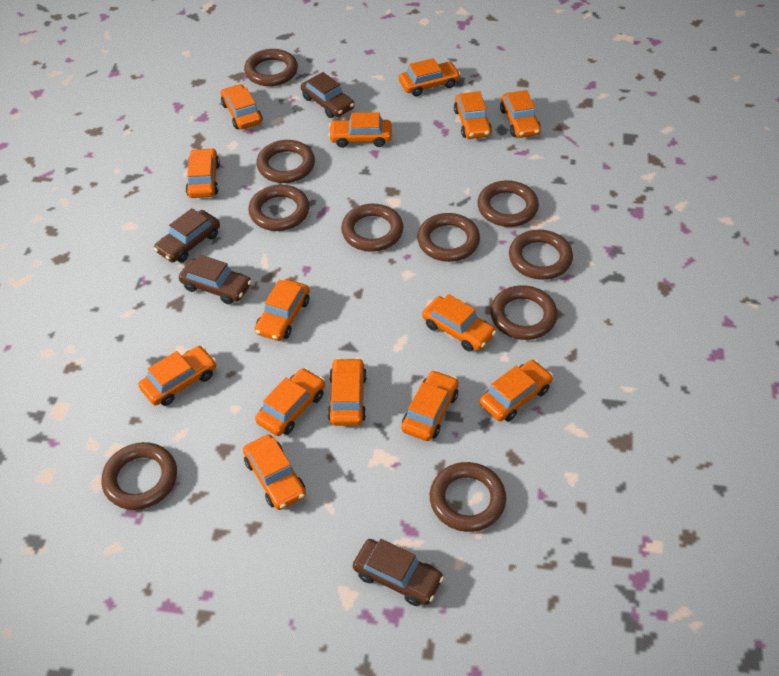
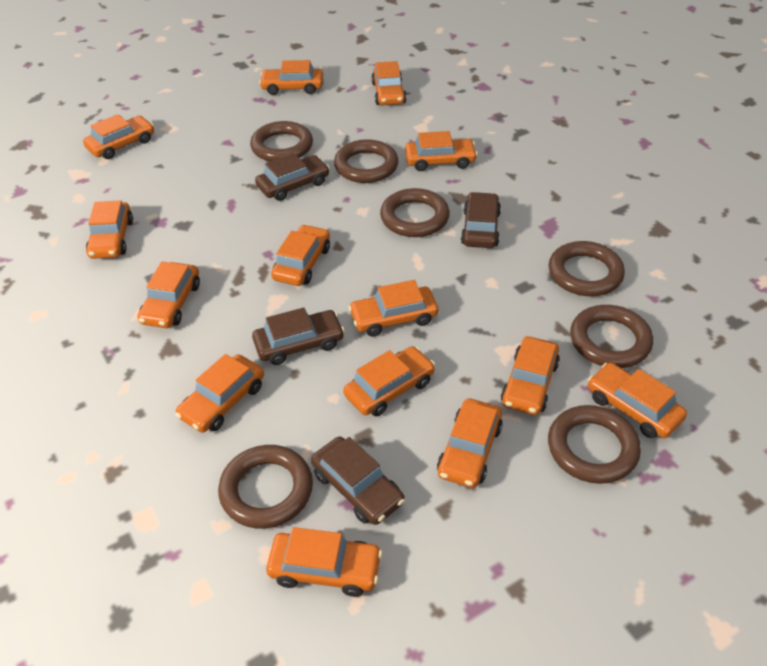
brown ring: [101,442,177,510] [244,49,298,86] [249,185,309,231] [256,140,315,183] [341,204,403,252] [417,213,480,262] [430,462,506,532] [478,180,539,227] [490,285,558,340] [509,230,573,280] = 10 -> [218,445,313,529] [250,121,313,162] [334,139,398,183] [380,188,450,237] [548,405,641,484] [549,241,625,296] [570,305,653,368] = 7

